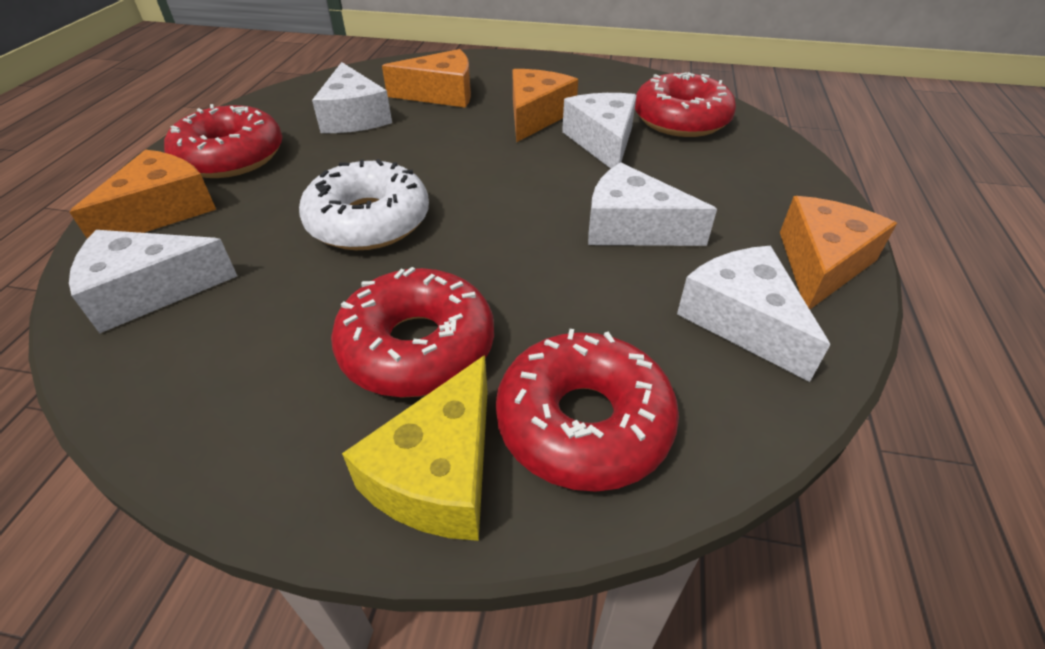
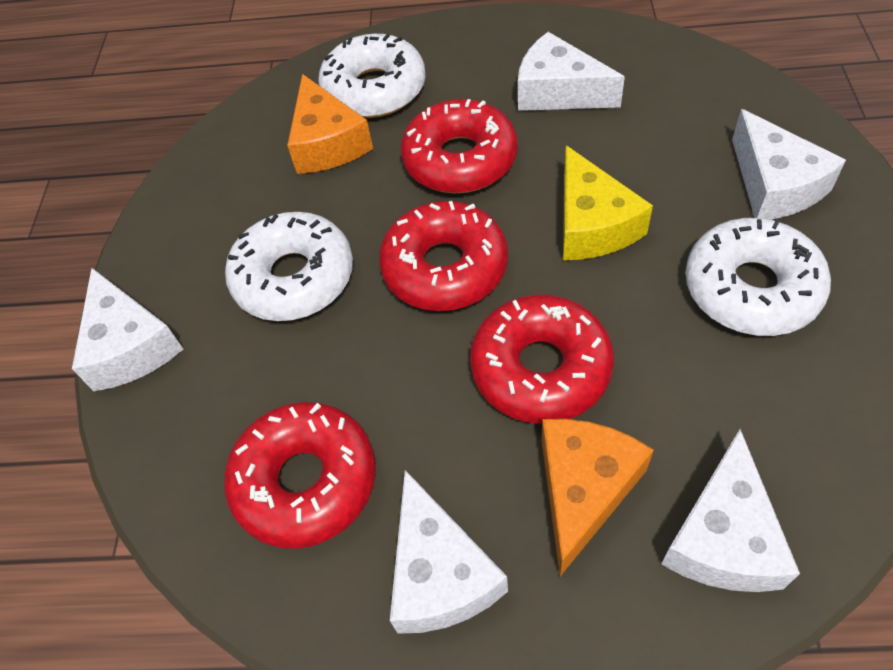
orange cheese: [70,149,216,239] [382,49,471,108] [513,69,578,142] [780,196,897,309] = 4 -> [287,74,373,174] [542,419,654,576] = 2
white donut: [299,159,429,250] = 1 -> [225,212,353,321] [318,34,426,118] [685,218,831,336] = 3

